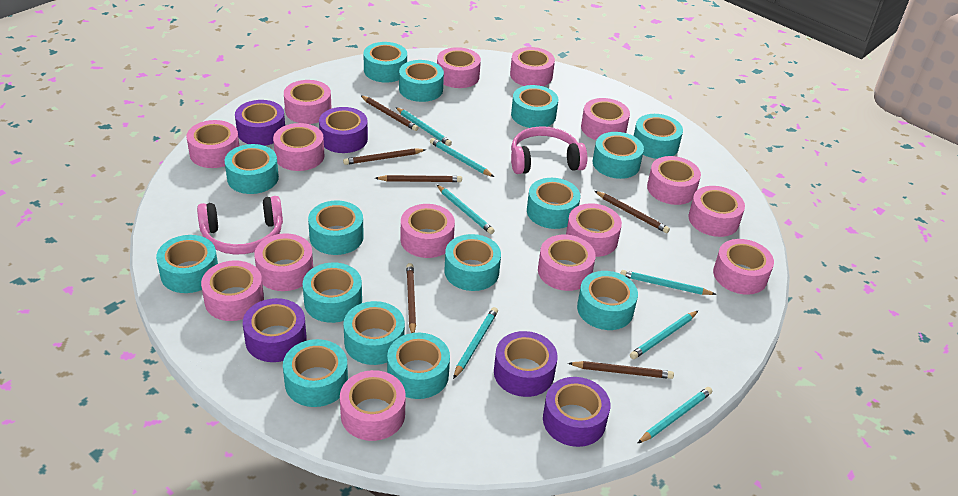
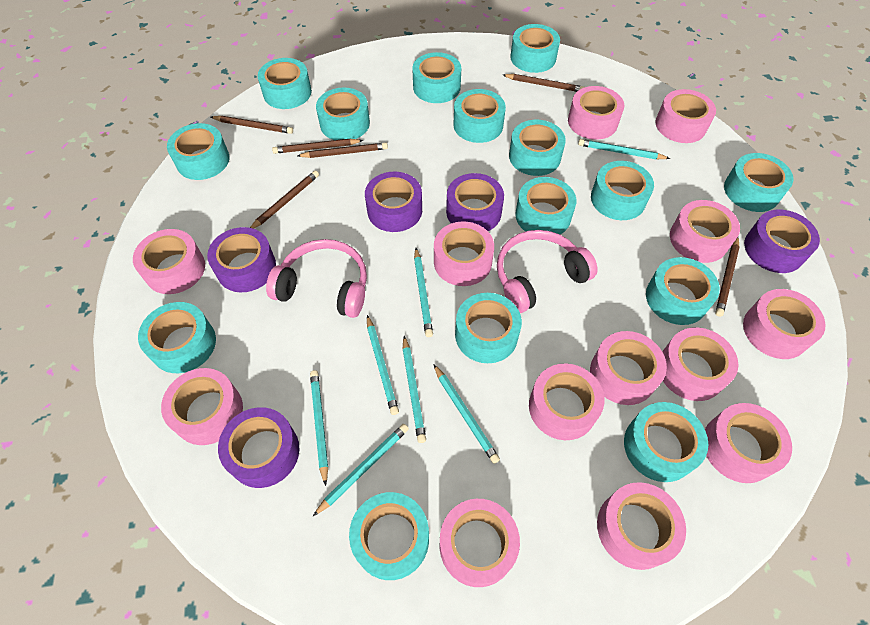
pink tape: [187,120,239,168] [201,260,264,321] [254,233,313,291] [273,123,324,171] [284,80,332,124] [340,370,406,441] [401,204,455,258] [437,47,481,88] [510,47,555,86] [538,235,596,291] [566,203,622,257] [581,98,630,140] [647,156,701,205] [688,186,745,237] [713,239,774,295] = 15 -> [133,229,205,294] [161,368,243,445] [434,221,494,286] [440,499,520,587] [529,364,604,440] [568,86,624,140] [590,331,667,405] [597,482,686,570] [656,89,716,143] [662,327,739,401] [670,200,740,263] [705,403,792,483] [743,289,826,359] = 13

